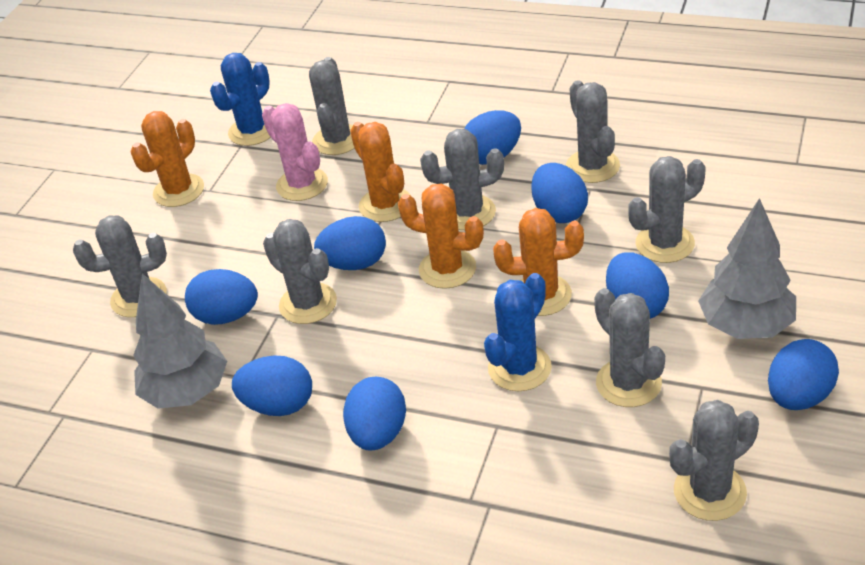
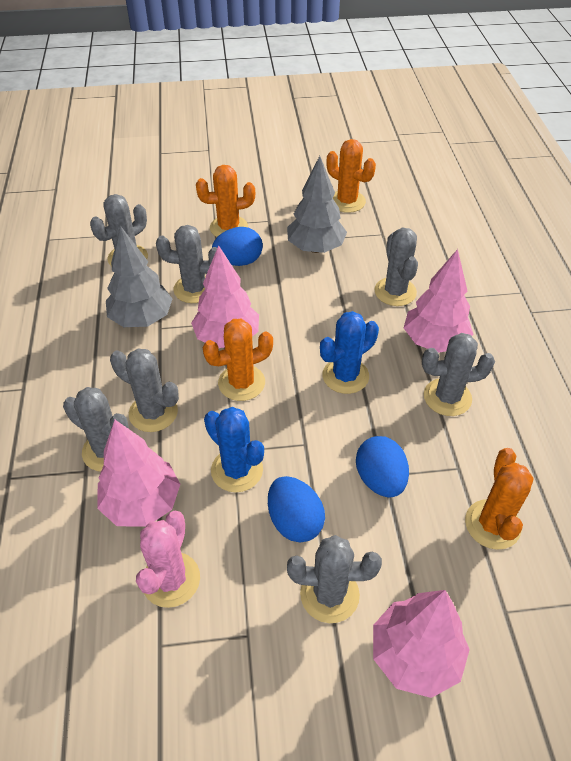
blue egg: [185,269,258,325] [232,355,312,416] [314,216,386,270] [343,377,406,451] [464,110,521,165] [531,163,588,223] [606,253,669,319] [768,339,839,410] = 8 -> [212,227,263,266] [268,476,325,542] [356,436,409,498] = 3
grey cactus: [73,215,167,317] [263,219,337,324] [309,57,355,155] [420,129,504,230] [566,80,620,183] [594,288,665,407] [628,156,705,263] [669,400,759,521] = 8 -> [63,387,129,472] [90,194,148,267] [110,349,179,432] [156,225,217,303] [287,535,382,623] [375,228,418,306] [422,333,495,416] = 7
pink tree: none = 0 -> [97,420,180,527] [191,245,259,348] [373,590,470,698] [404,249,473,353] = 4

